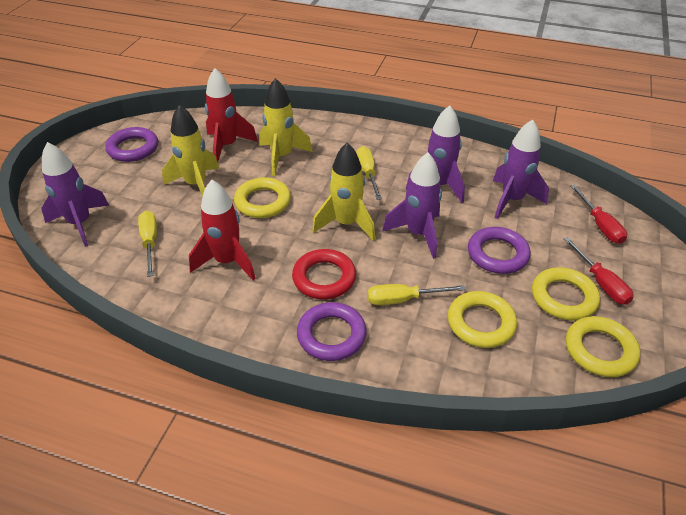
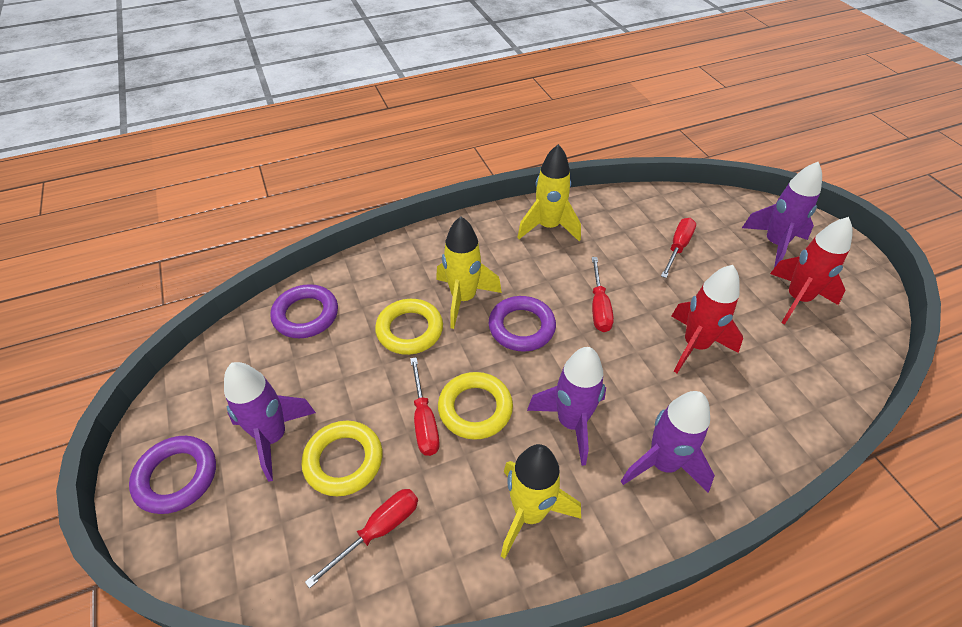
red ring: [292,249,356,299] = 1 -> none = 0
red screwdriver: [564,237,634,305] [570,185,627,244] = 2 -> [305,489,418,589] [410,357,440,456] [592,257,614,332] [661,218,696,278] = 4
yellow ring: [234,177,291,218] [448,291,517,348] [532,267,600,321] [566,316,640,377] = 4 -> [301,421,382,497] [375,299,443,355] [438,372,513,440] = 3
yellow screwdriver: [138,211,157,277] [356,146,382,200] [368,284,466,305] = 3 -> none = 0

